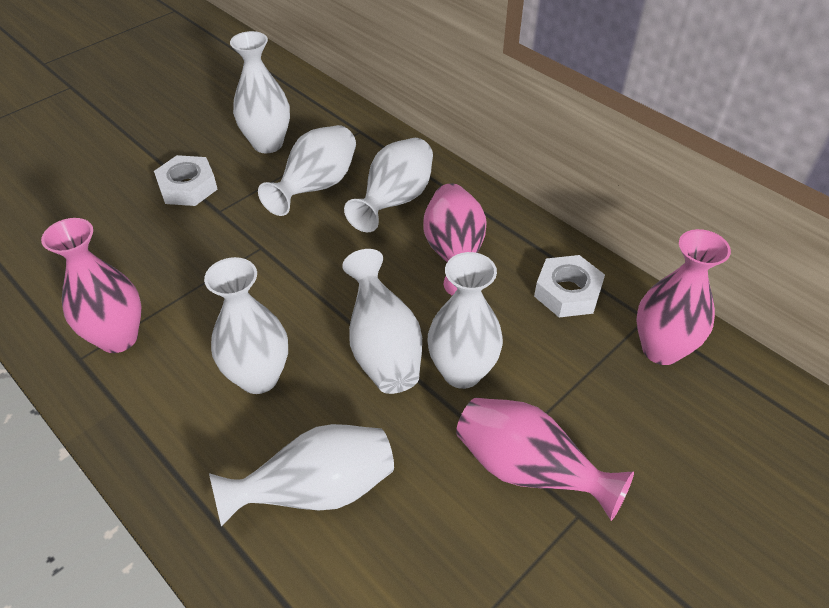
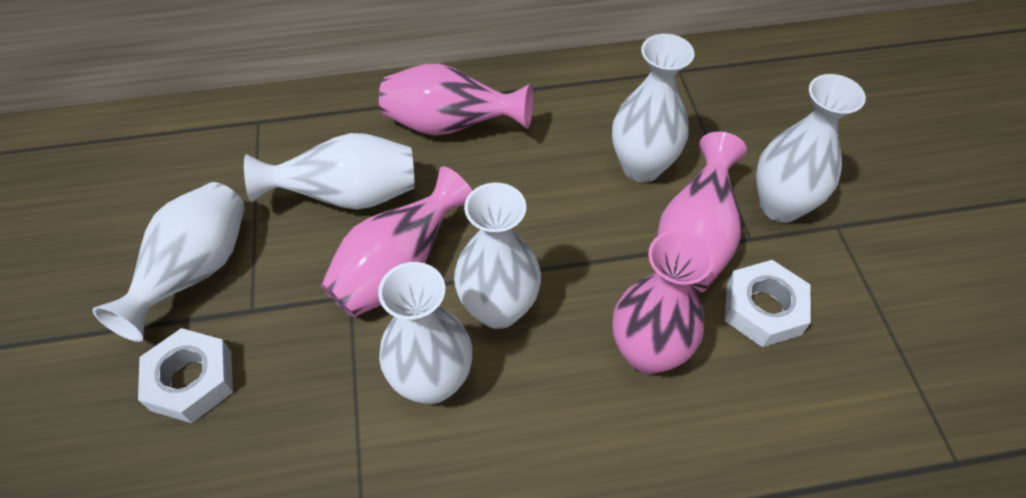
white vase: [204,257,288,394] [209,424,394,527] [230,31,290,153] [258,125,356,216] [342,249,422,394] [344,138,433,232] [428,252,503,389] = 7 -> [92,182,245,342] [244,133,415,209] [378,262,472,404] [454,183,541,329] [612,34,695,182] [756,74,866,223] = 6

